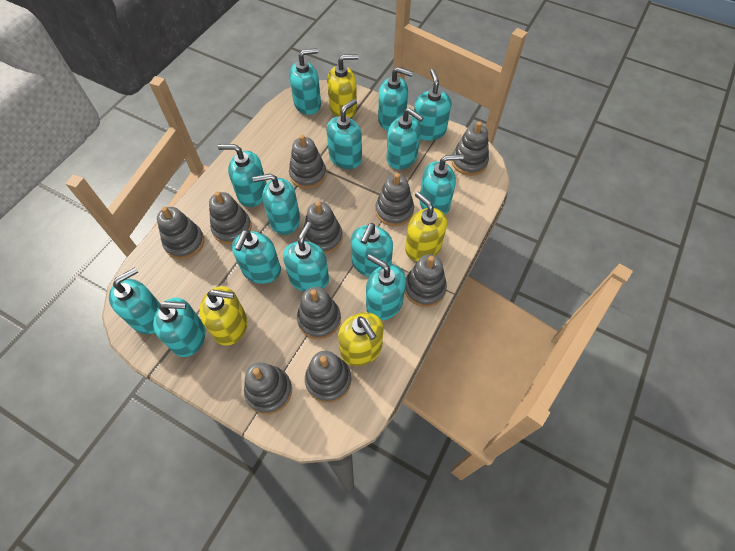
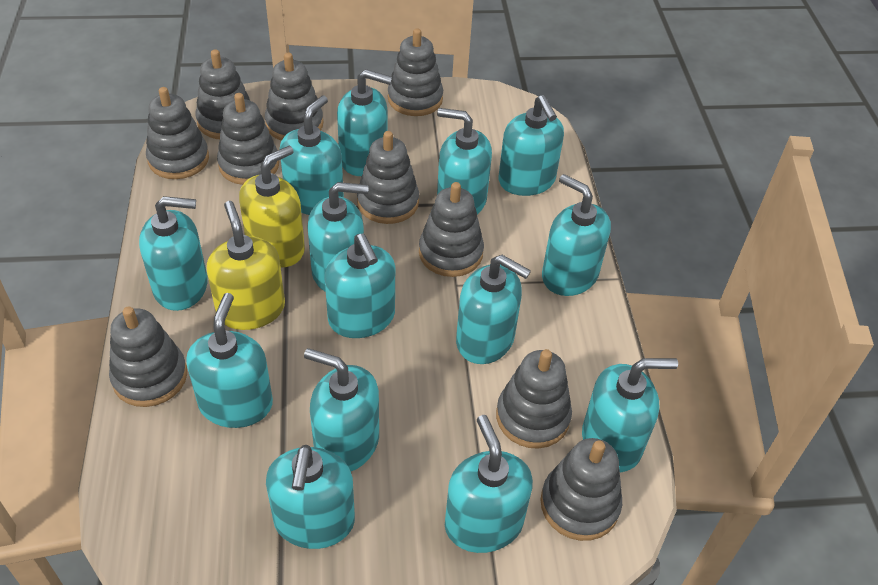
yellow soap dispenser: [199,286,247,345] [327,54,358,118] [338,312,384,366] [405,192,447,261] = 4 -> [207,201,285,330] [239,146,305,268] = 2

